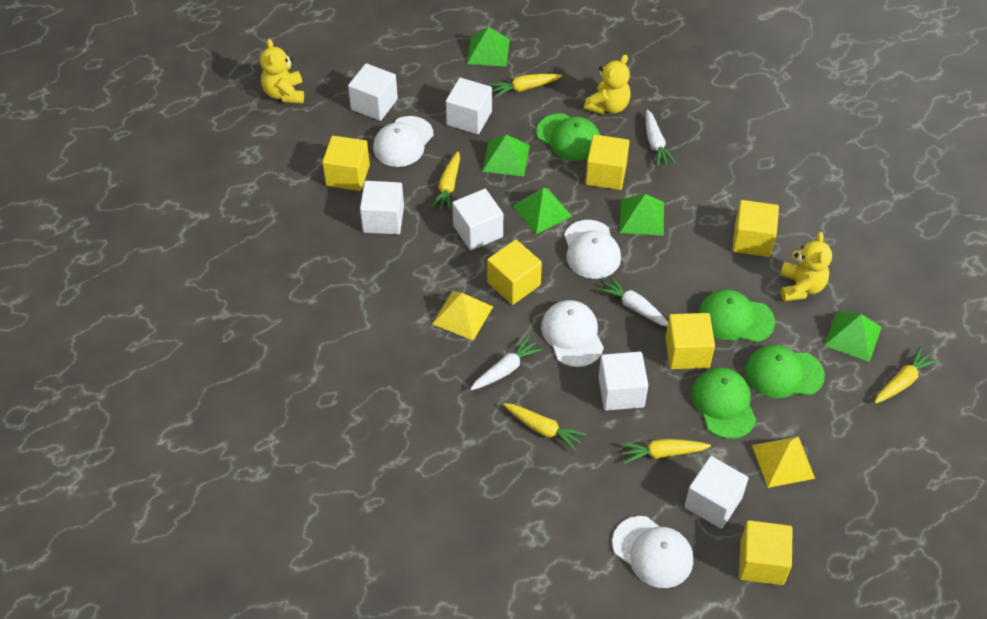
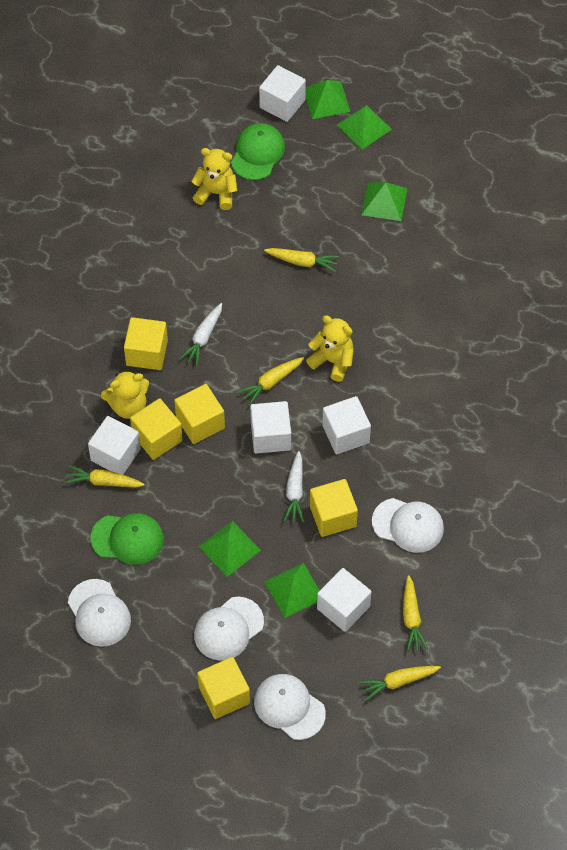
green cap: [536,113,600,161] [691,367,756,439] [698,289,775,342] [745,345,825,398] = 4 -> [90,513,164,565] [231,123,285,180] = 2
white carrot: [470,336,543,390] [598,276,668,327] [646,109,676,167] = 3 -> [180,303,222,366] [283,451,304,523] = 2
white cube: [348,63,398,121] [360,181,404,235] [446,78,492,134] [452,189,503,250] [598,352,648,411] [685,456,749,529] = 6 -> [88,416,141,475] [250,401,291,453] [259,65,306,122] [317,568,371,632] [322,396,371,454] = 5
yellow cube: [322,136,370,191] [487,240,542,305] [585,135,629,190] [665,313,715,369] [732,200,779,257] [739,520,793,585] = 6 -> [124,317,168,370] [130,398,183,460] [174,384,225,444] [197,657,250,719] [310,479,358,537] = 5
yellow pyramid: [432,291,493,340] [752,436,815,488] = 2 -> none = 0

